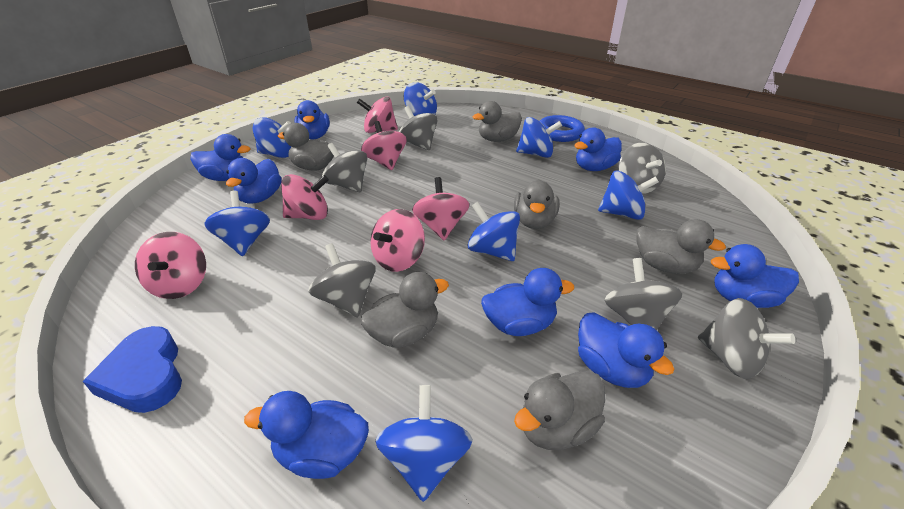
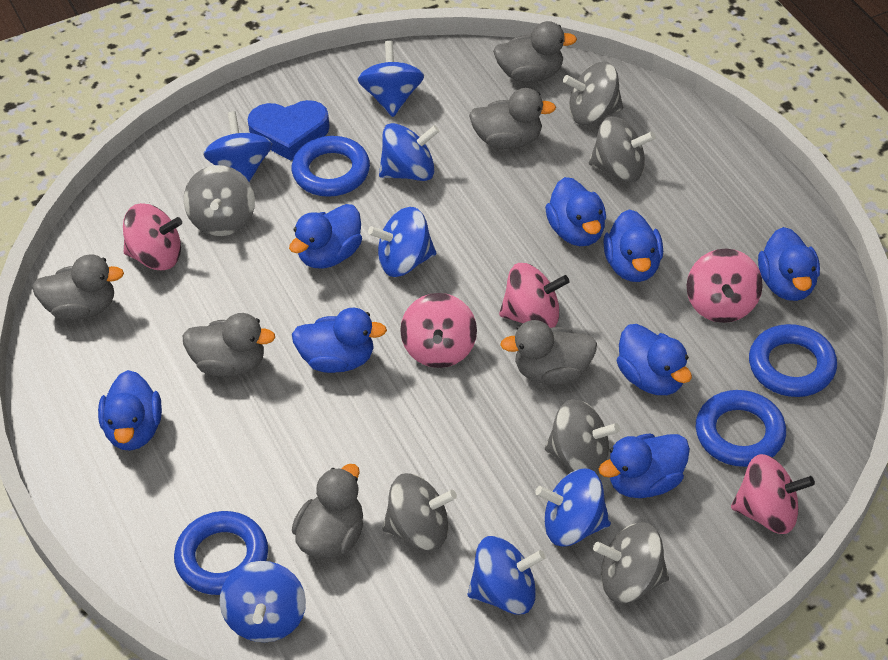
blue ring: [540,115,585,142] = 1 -> [174,511,268,595] [292,136,370,197] [696,390,786,467] [749,324,837,397] = 4
pink spinning top: [135,232,206,299] [281,174,329,220] [357,96,398,133] [361,121,407,170] [370,209,425,272] [412,177,469,241] = 6 -> [123,203,182,270] [400,293,477,368] [499,263,569,328] [687,249,763,323] [731,454,815,534] = 5

